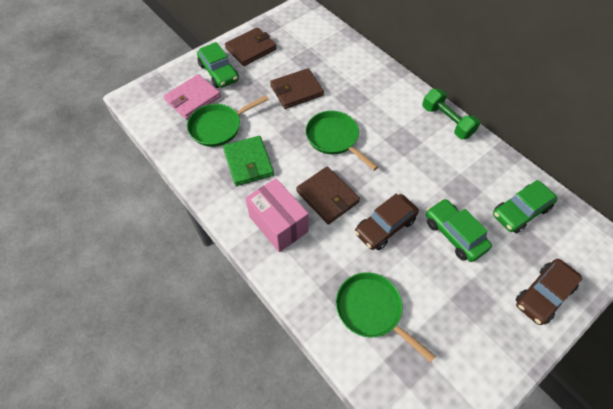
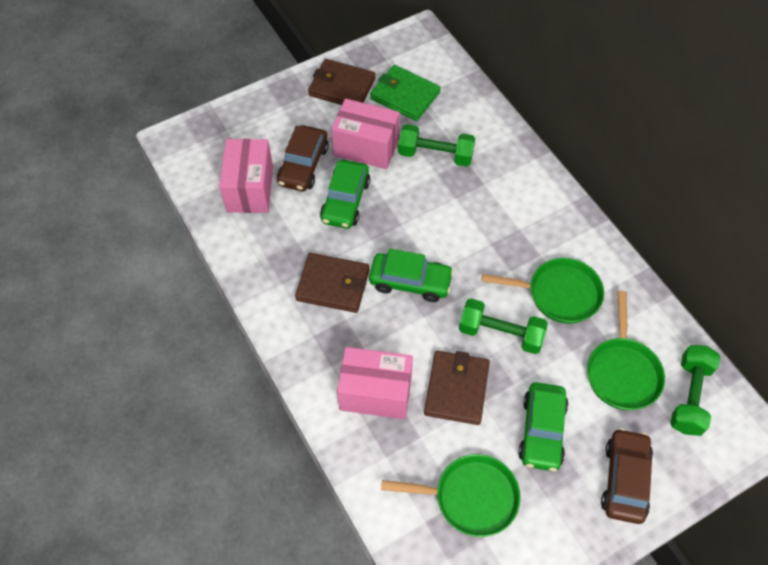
green dumbbell: [422,89,480,139] = 1 -> [398,124,475,167] [459,299,548,354] [670,345,720,436] = 3
pink box: [245,178,309,252] = 1 -> [219,139,273,213] [331,99,400,169] [337,347,413,419] = 3
pink wallet: [164,74,221,119] = 1 -> none = 0

